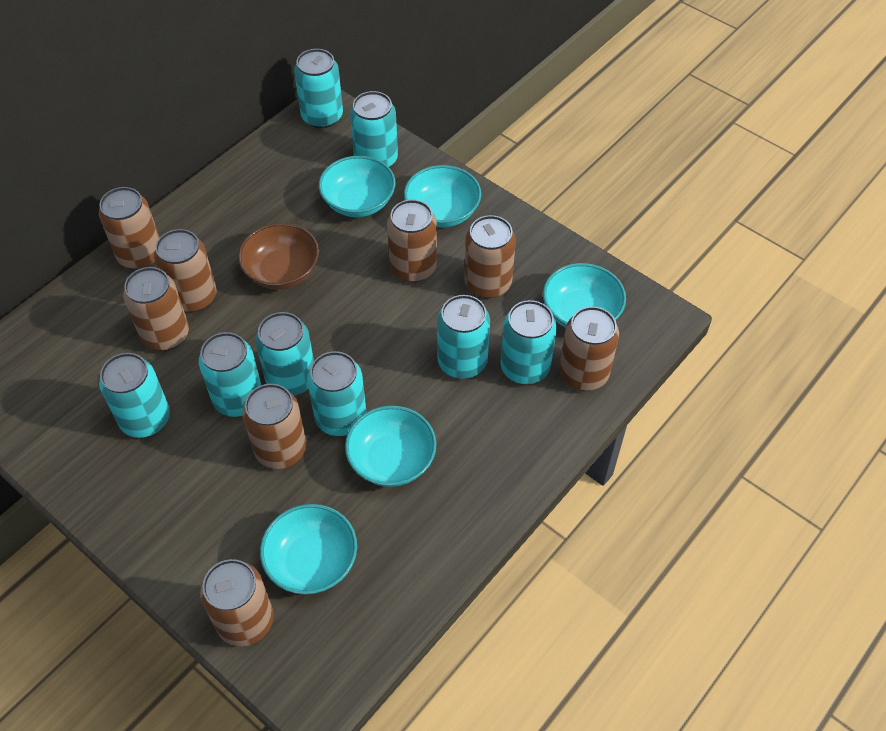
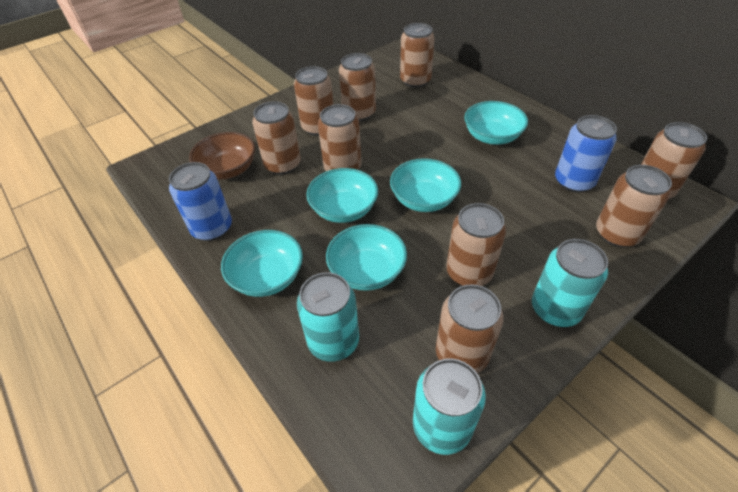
blue can: none = 0 -> [169,162,232,241] [555,115,617,193] = 2
brown can: [99,187,160,269] [123,267,189,351] [154,229,217,312] [200,559,274,646] [242,384,307,469] [387,199,437,282] [464,215,516,298] [559,306,619,391] = 8 -> [252,101,301,175] [294,66,334,136] [318,104,361,171] [339,53,376,121] [400,23,435,88] [436,284,504,374] [446,203,506,286] [596,165,672,247] [641,122,707,198] = 9
turquoise can: [99,353,170,438] [199,332,261,417] [255,312,314,396] [294,49,343,128] [307,351,366,436] [350,91,398,167] [437,295,490,379] [500,300,557,384] = 8 -> [297,272,359,362] [413,359,486,455] [532,239,608,327] = 3

